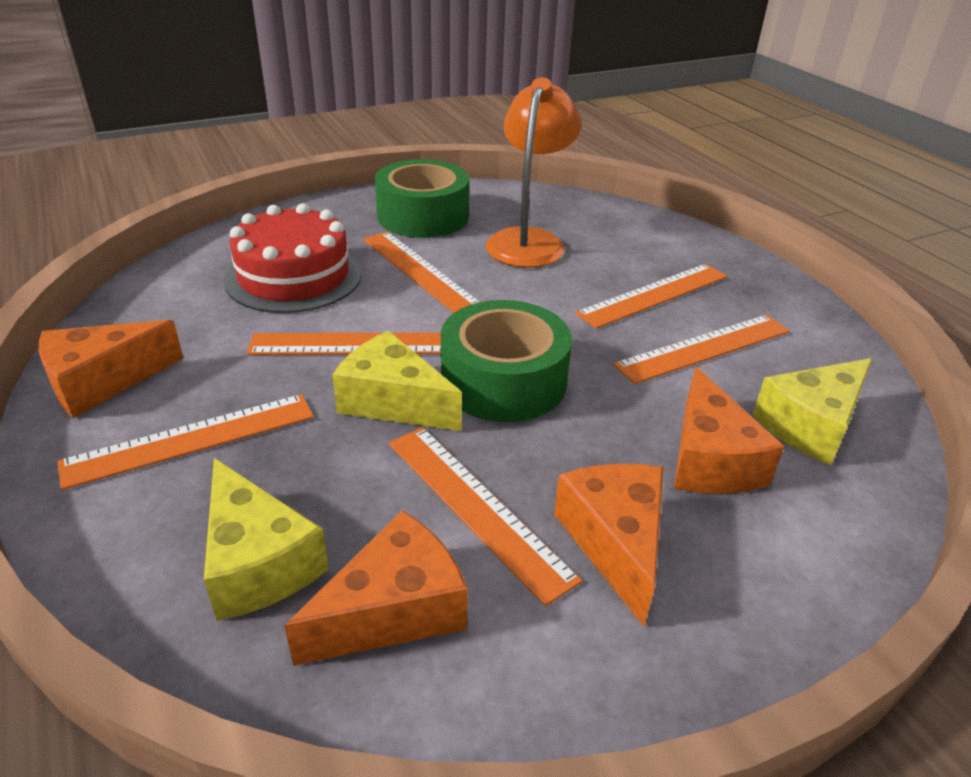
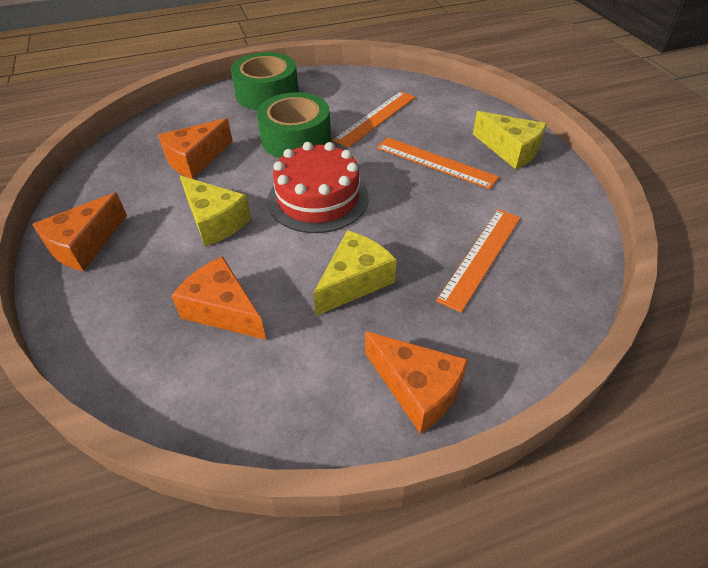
orange lamp: [486,77,581,268] = 1 -> none = 0
orange ruler: [57,394,314,490] [247,332,441,355] [363,232,480,313] [389,427,582,606] [575,264,728,329] [613,315,790,384] = 6 -> [333,91,416,148] [377,137,499,189] [436,209,521,313] = 3

